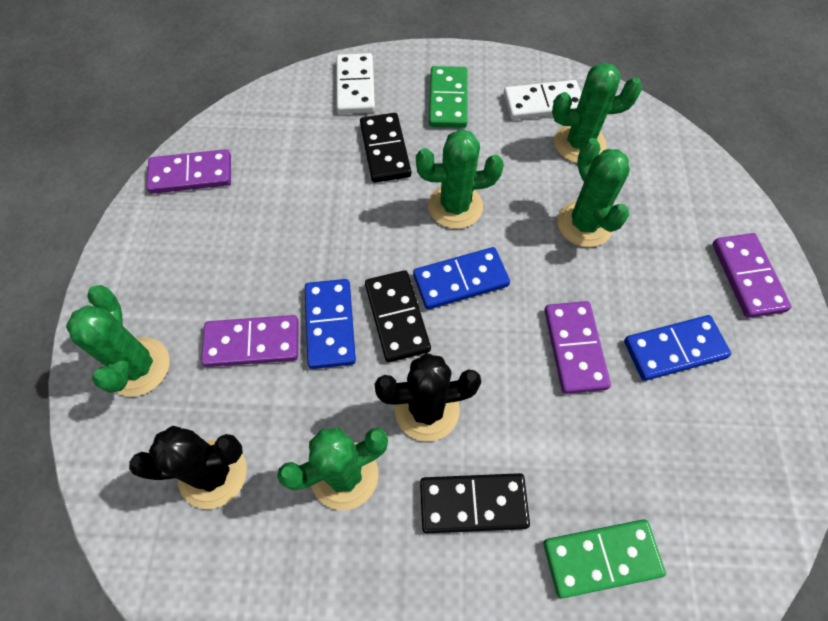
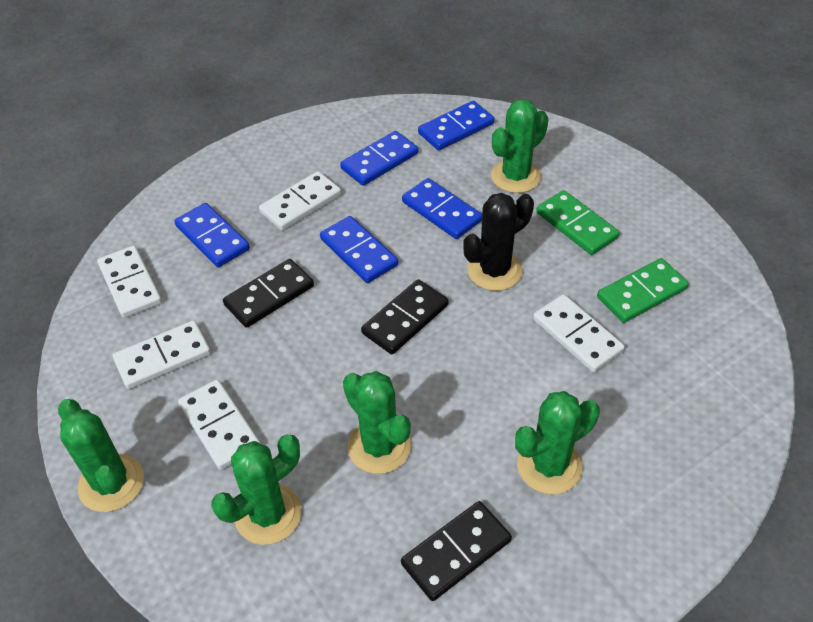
black cactus: [129,426,247,509] [374,353,481,442] = 2 -> [463,193,534,291] = 1
blue domino: [305,279,356,369] [413,247,510,310] [624,315,731,381] = 3 -> [174,203,250,267] [320,216,398,283] [340,131,418,186] [402,178,482,239] [418,101,494,150] = 5
purple domino: [146,149,231,194] [201,315,298,367] [544,301,611,394] [713,233,792,318] = 4 -> none = 0
white domino: [336,53,375,114] [503,80,581,120] = 2 -> [97,245,162,318] [113,320,211,389] [178,379,260,470] [259,171,341,231] [533,294,625,372] = 5

